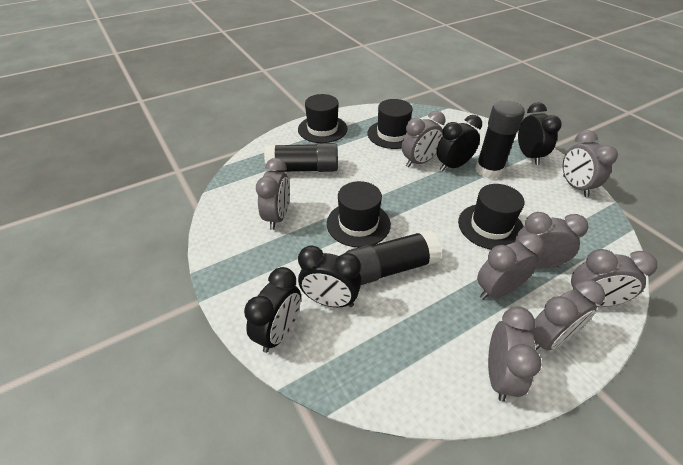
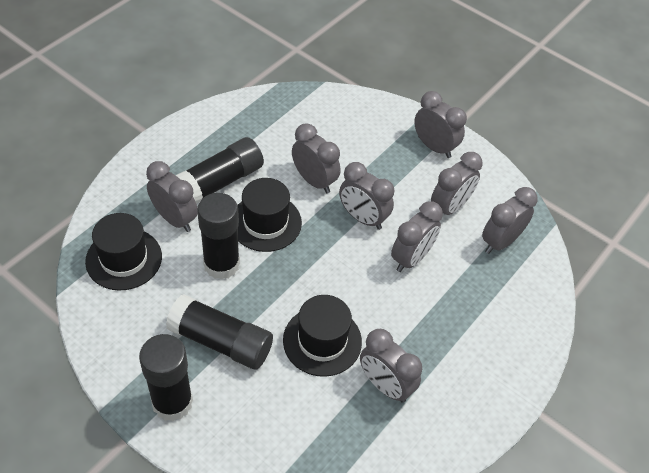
black clock: [244,267,301,353] [298,245,362,307] [437,115,482,172] [518,102,562,165] = 4 -> none = 0
black glue stick: [264,143,338,172] [345,230,441,285] [475,101,525,179] = 3 -> [139,334,193,421] [166,294,273,369] [176,137,264,204] [197,193,240,280] = 4
black hat: [298,94,347,143] [327,181,391,247] [368,99,413,149] [458,184,524,250] = 4 -> [85,213,162,291] [238,178,302,252] [283,295,362,377] = 3

